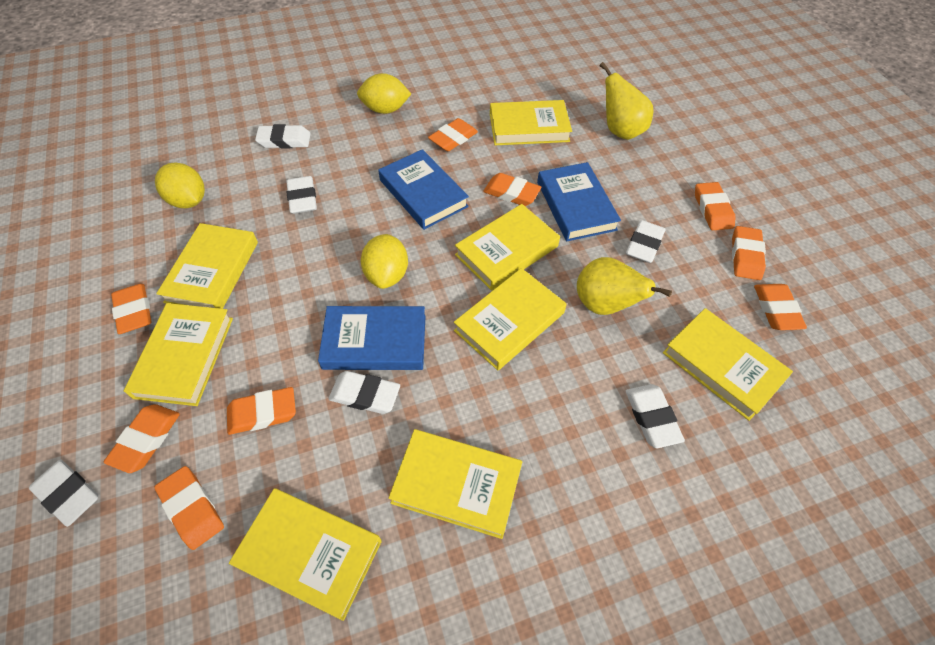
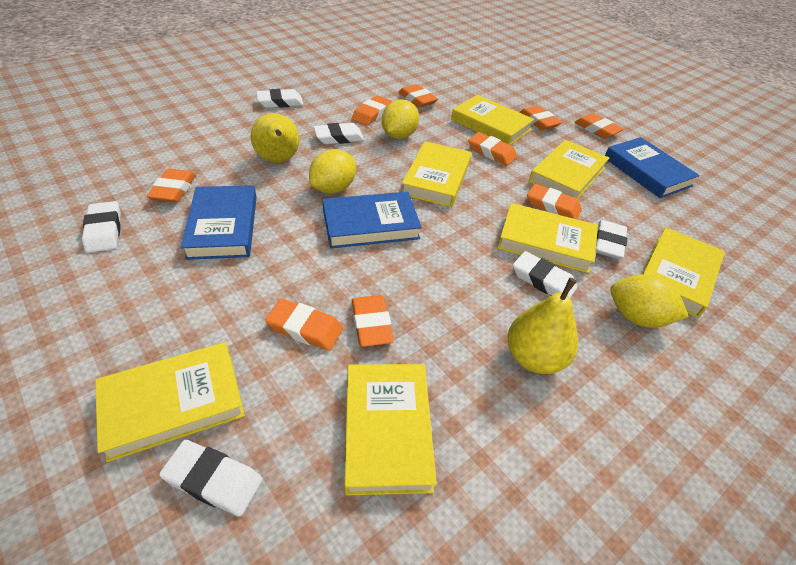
yellow book: [124,303,233,406] [156,223,258,309] [229,488,382,621] [389,429,522,539] [454,268,567,370] [455,204,560,291] [490,100,572,145] [663,308,793,421] = 8 -> [95,342,245,462] [344,364,437,495] [402,141,472,207] [451,95,534,145] [497,203,598,273] [529,140,609,199] [642,227,725,318] = 7

